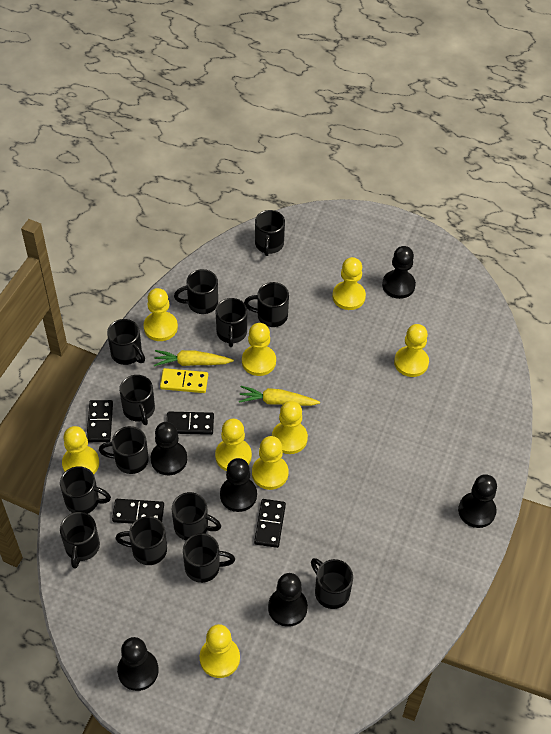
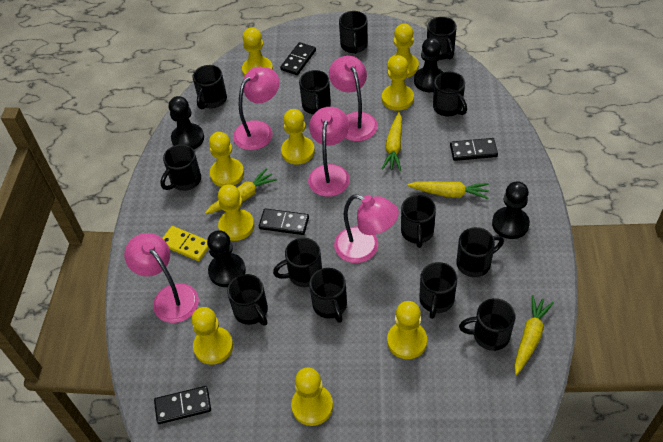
black pawn: [117,637,159,691] [151,422,187,475] [220,458,257,512] [268,573,308,627] [382,246,416,299] [458,474,497,528] = 6 -> [169,96,204,150] [207,230,246,287] [414,37,443,92] [492,181,530,239] = 4
pink lamp: none = 0 -> [124,233,199,323] [233,67,280,150] [308,107,350,197] [329,56,378,141] [334,194,399,263] = 5
yellow carrot: [154,350,234,366] [239,386,320,406] = 2 -> [205,168,277,214] [382,112,402,171] [407,181,489,199] [514,295,554,375] = 4

